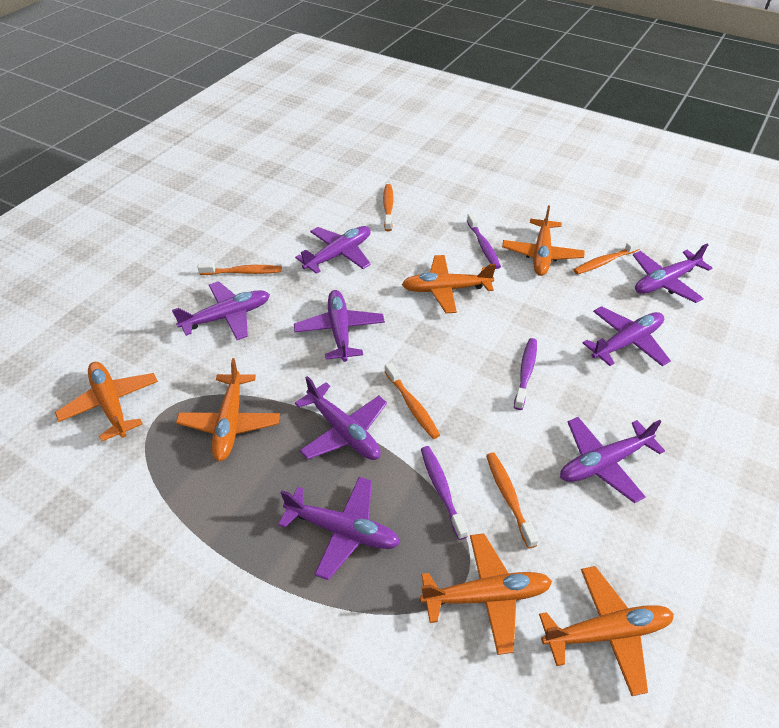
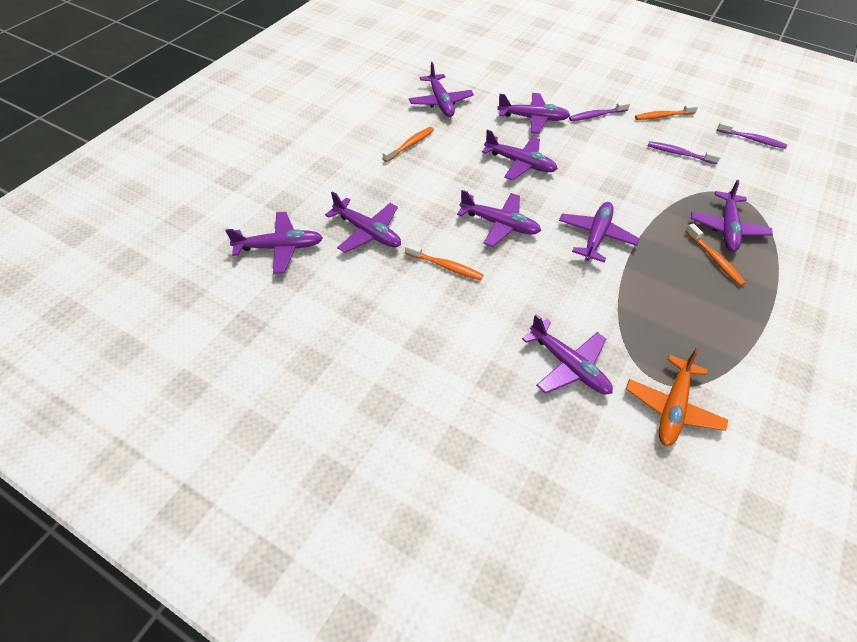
orange plane: [55,362,158,441] [176,358,280,461] [402,255,496,313] [420,533,552,655] [502,205,584,276] [539,566,674,696] = 6 -> [626,348,728,446] = 1
orange toothbrush: [197,263,282,275] [383,184,394,231] [385,362,440,439] [486,452,539,549] [574,239,642,274] = 5 -> [383,127,434,162] [405,243,483,281] [635,104,698,120] [685,223,746,286] = 4
purple plane: [172,281,270,340] [278,477,400,580] [294,290,385,362] [295,226,371,274] [295,376,387,460] [560,417,665,503] [583,306,671,367] [633,244,712,303] = 8 -> [226,212,323,274] [325,191,401,253] [409,62,474,117] [457,190,541,247] [482,130,558,180] [497,93,570,134] [522,314,613,395] [559,202,640,262] [691,180,773,252] = 9

